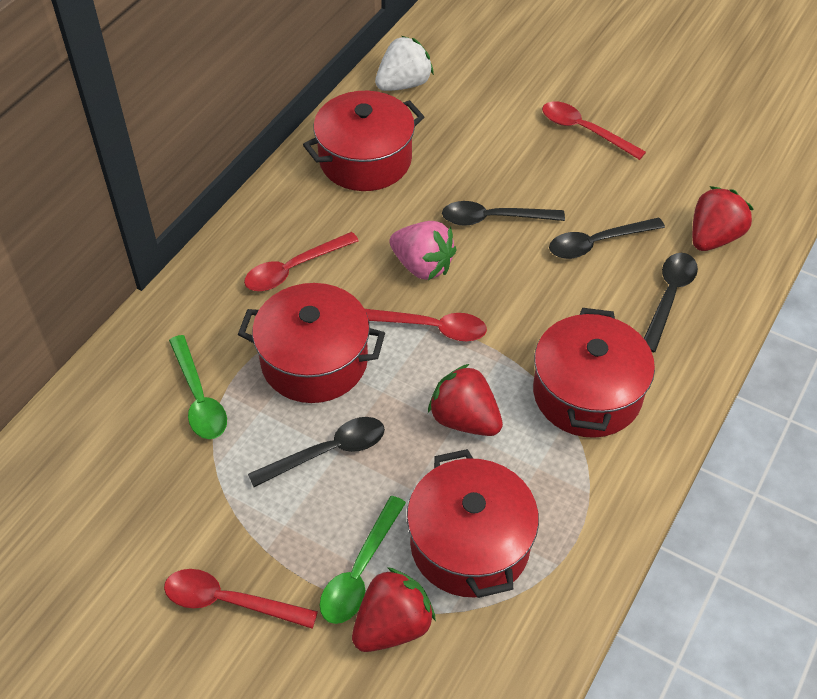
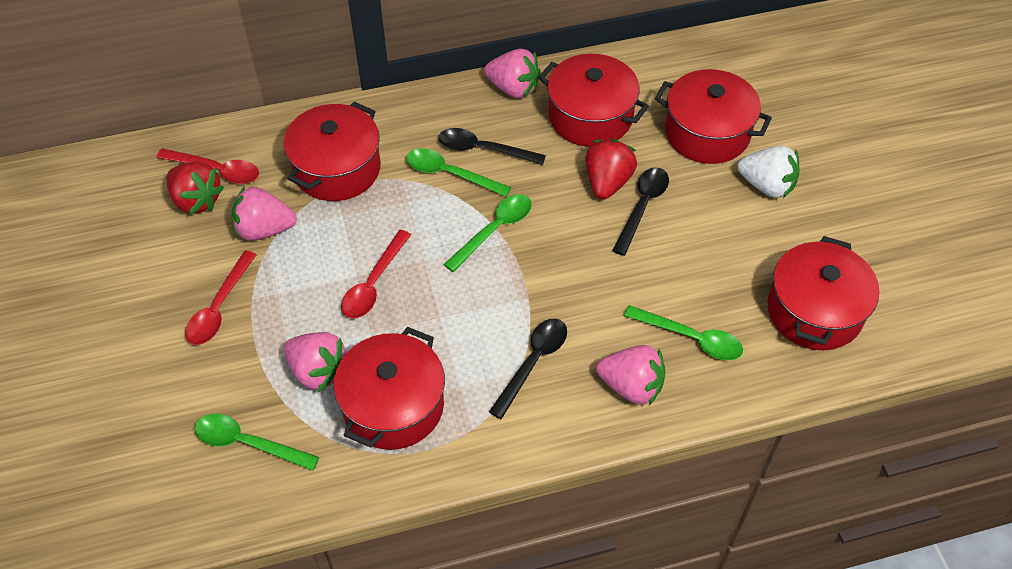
black spoon: [248,417,385,487] [442,201,565,226] [549,218,665,259] [644,253,698,352] = 4 -> [438,128,546,165] [489,319,567,419] [612,167,669,256] = 3
green spoon: [169,335,227,439] [320,496,406,624] = 2 -> [195,414,319,471] [406,148,511,197] [444,194,532,272] [624,305,743,360] = 4
pink strawberry: [389,221,456,280] = 1 -> [231,186,297,241] [284,332,346,392] [484,49,541,98] [596,345,665,405] = 4
red pot: [238,283,385,403] [303,91,424,191] [407,449,539,598] [533,308,655,438] = 4 -> [284,102,381,201] [334,327,445,450] [538,54,649,147] [655,69,772,164] [767,236,879,350] = 5
red spoon: [164,569,318,629] [244,232,359,291] [365,309,487,341] [542,101,646,160] = 4 -> [156,149,259,184] [185,251,256,345] [341,230,411,319] = 3
red strawberry: [352,567,436,652] [428,364,503,436] [692,186,754,251] = 3 -> [167,162,224,214] [585,139,637,199] = 2

